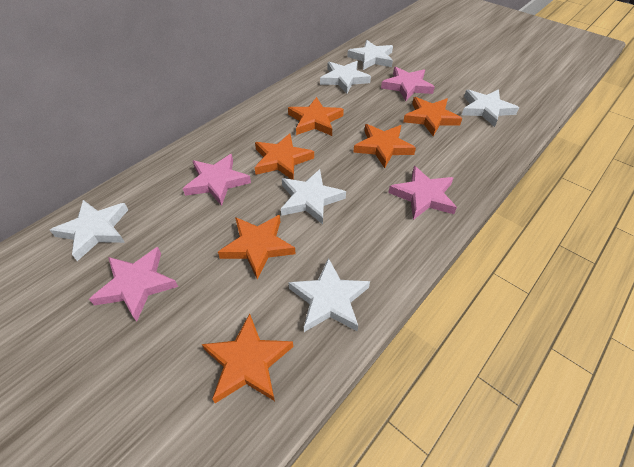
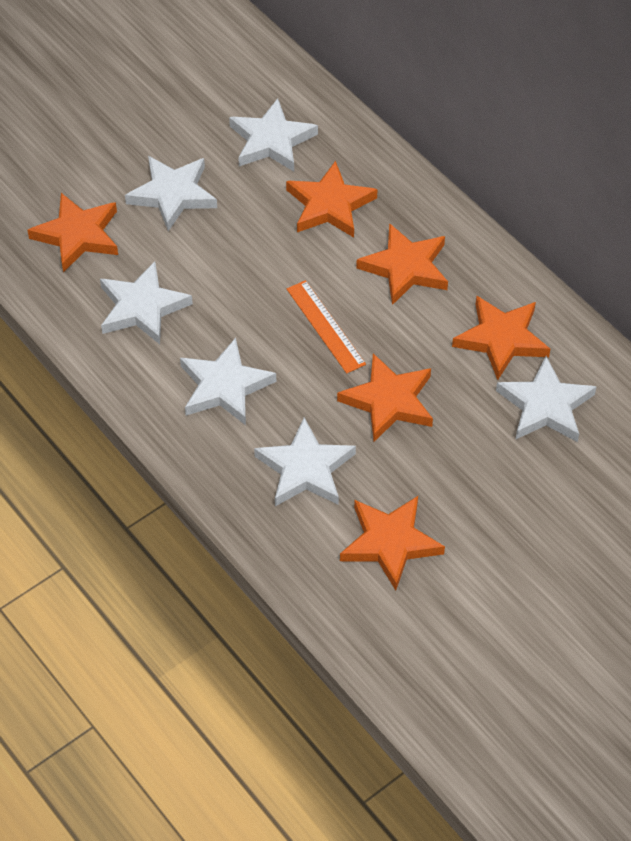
orange ruler: none = 0 -> [287,280,366,374] = 1
pink star: [89,247,178,322] [183,154,251,206] [381,67,435,101] [388,166,457,220] = 4 -> none = 0

